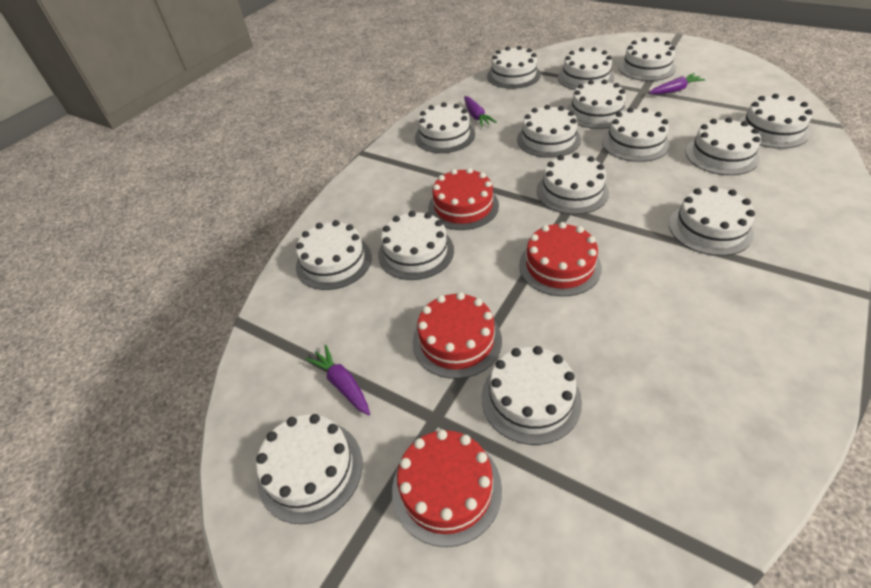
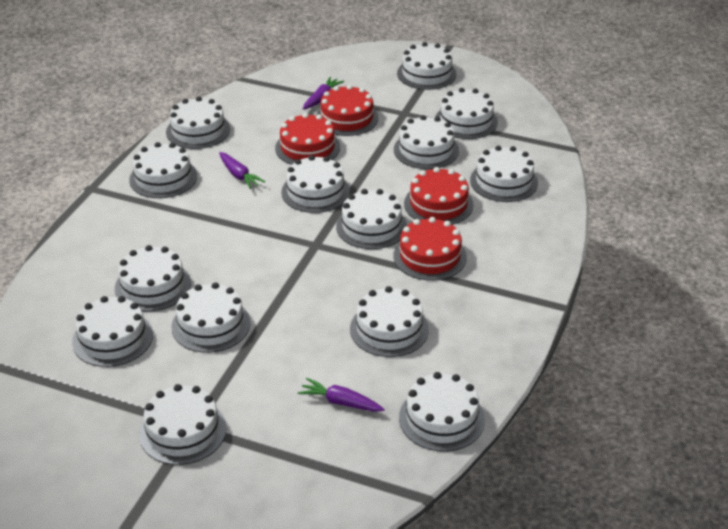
white cake: [256,414,363,524] [296,220,372,290] [378,211,454,280] [415,102,475,153] [482,346,582,445] [487,46,541,89] [517,105,581,158] [537,153,609,215] [558,47,614,90] [566,80,627,129] [602,108,670,162] [618,38,676,81] [669,186,755,256] [685,117,761,175] [739,94,812,149] = 15 -> [72,296,153,367] [115,245,191,312] [129,142,197,198] [139,384,226,465] [166,97,230,149] [171,282,251,353] [281,155,350,213] [336,189,407,249] [350,286,429,357] [394,115,459,169] [397,42,457,90] [399,372,485,452] [435,88,498,139] [470,146,538,202] = 14

